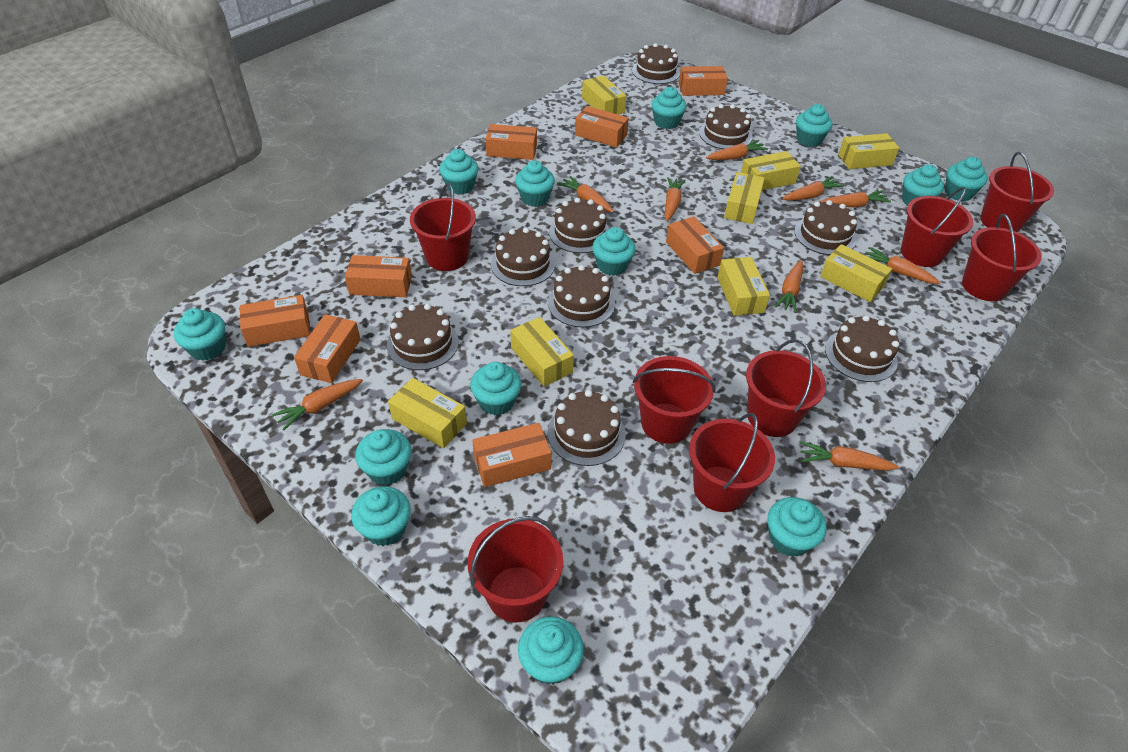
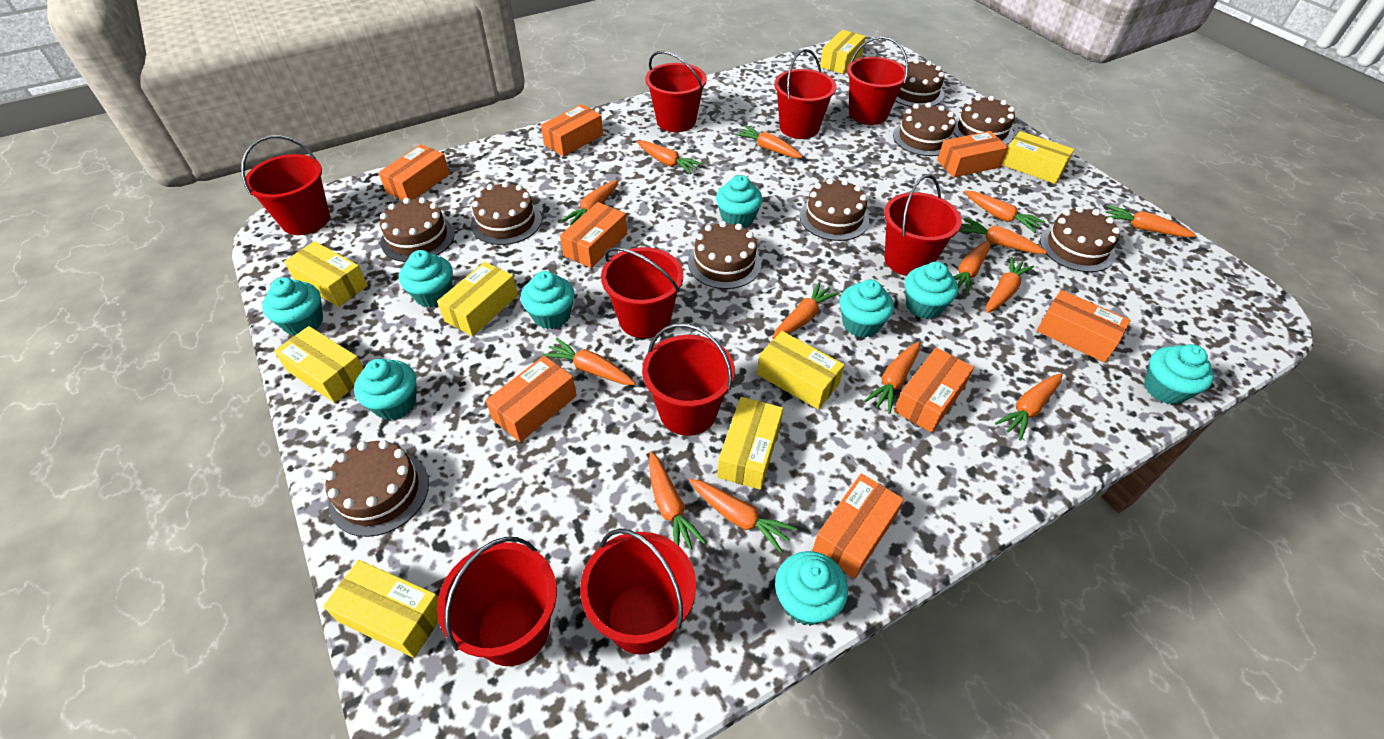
orange carrot: [272,379,363,431] [557,176,614,213] [664,177,686,221] [706,140,768,160] [775,260,804,313] [782,176,844,201] [800,441,899,471] [820,191,891,207] [865,247,941,284] = 9 -> [542,338,636,385] [561,180,618,225] [637,140,703,174] [649,451,706,550] [689,479,797,553] [735,125,802,158] [772,282,839,339] [864,342,920,414] [954,240,991,295] [959,218,1047,254] [964,190,1045,233] [986,257,1034,313] [995,373,1063,440] [1105,205,1196,237] = 14
red bucket: [410,183,476,271] [468,516,563,623] [633,356,716,444] [689,413,775,512] [746,339,826,437] [901,187,973,267] [962,214,1042,301] [980,152,1054,232] = 8 -> [241,135,330,235] [437,537,557,666] [580,528,696,654] [601,247,684,338] [642,323,735,436] [645,51,707,132] [774,49,837,139] [847,36,908,125] [884,175,962,276] = 9
turquoise cupcake: [174,308,225,361] [351,486,411,546] [355,429,411,485] [439,149,479,195] [470,362,522,415] [515,161,555,207] [518,617,584,685] [592,227,635,276] [651,87,687,129] [768,497,827,557] [796,104,832,147] [902,164,944,206] [945,157,988,201] = 13 -> [262,277,323,335] [354,359,416,420] [399,250,453,307] [521,271,575,329] [716,175,763,228] [775,551,848,626] [840,279,894,338] [905,262,958,319] [1144,344,1214,405] = 9

